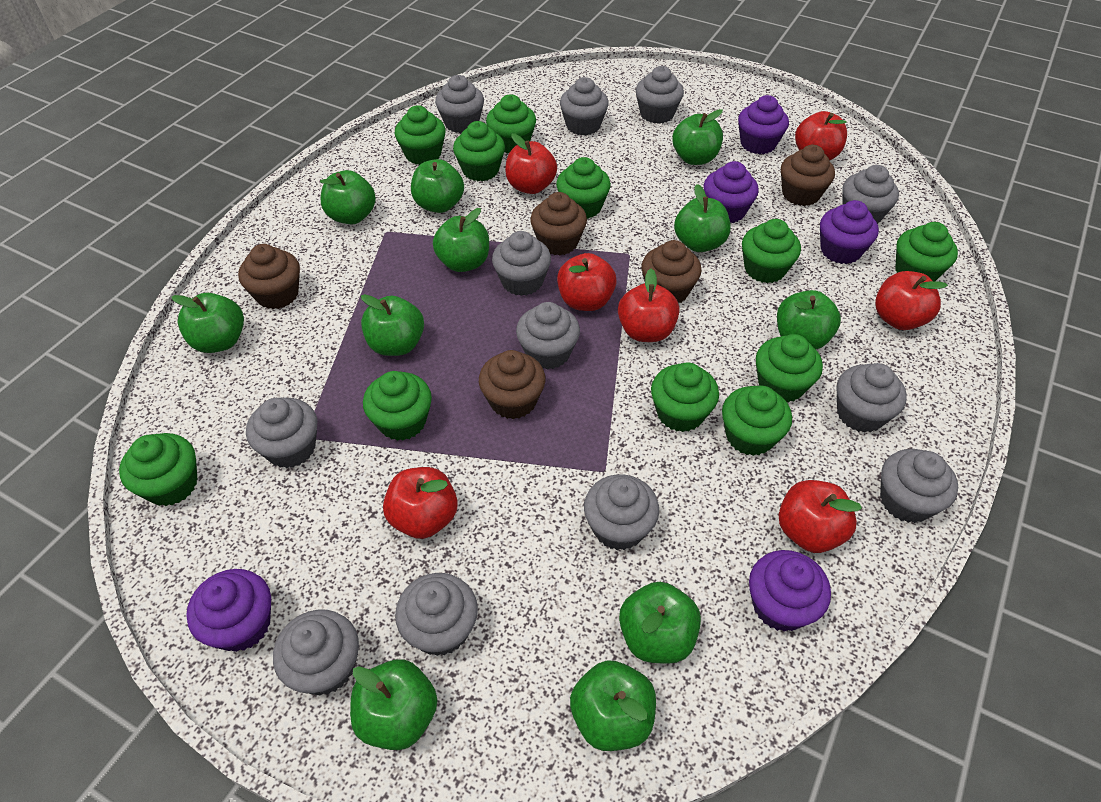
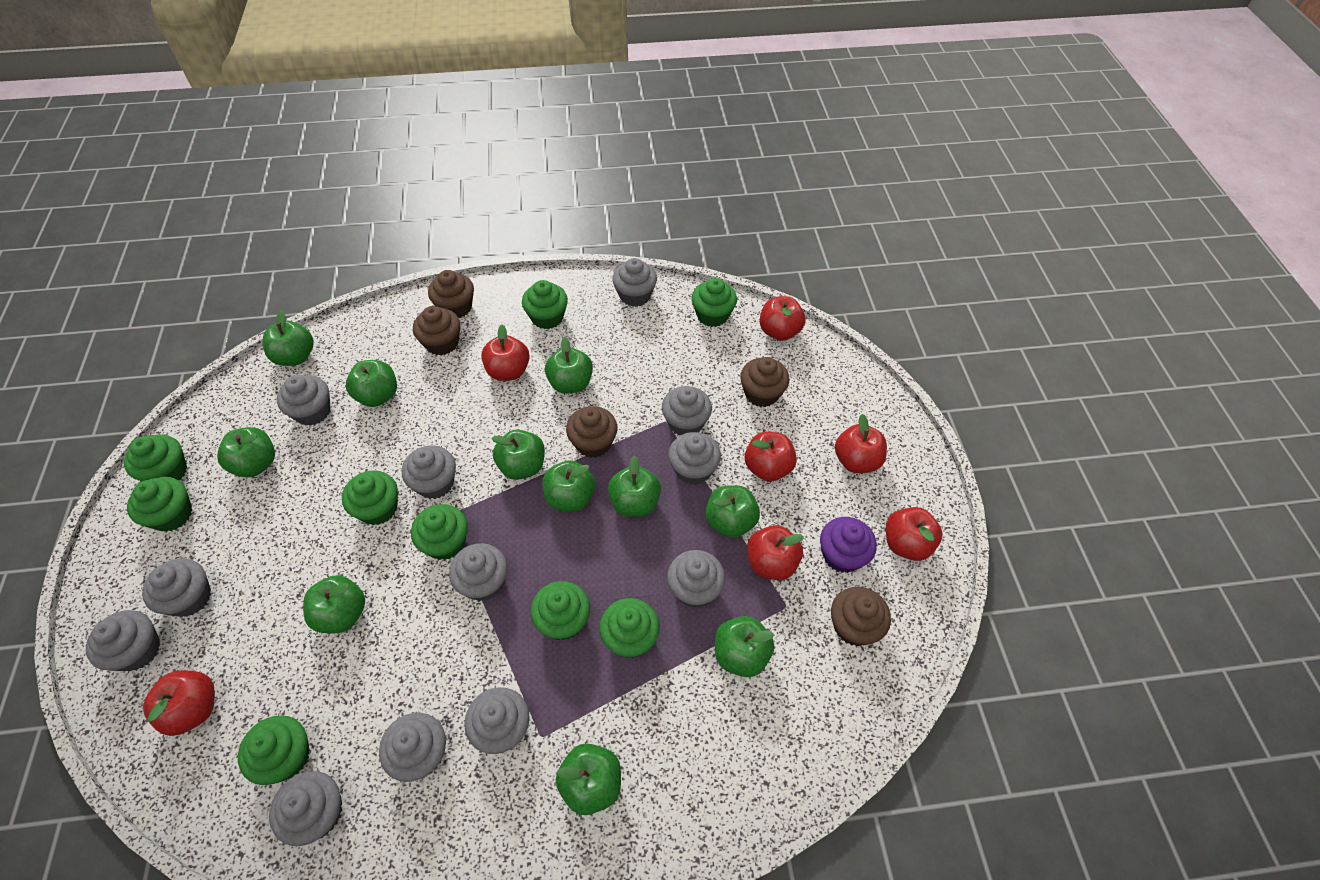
green cupcake: [119,433,197,506] [363,371,432,441] [395,105,446,165] [453,121,505,181] [486,94,536,153] [556,157,611,219] [651,362,719,432] [722,386,792,456] [742,219,801,283] [756,334,823,403] [895,222,958,281] = 11 -> [124,434,187,481] [127,477,192,532] [238,715,310,785] [342,470,398,525] [411,504,468,560] [522,280,568,329] [531,581,590,641] [599,598,660,658] [692,278,737,327] = 9
purple cupcake: [186,569,271,652] [704,161,759,223] [738,95,789,155] [749,550,831,632] [820,200,879,264] = 5 -> [820,517,877,573] = 1

